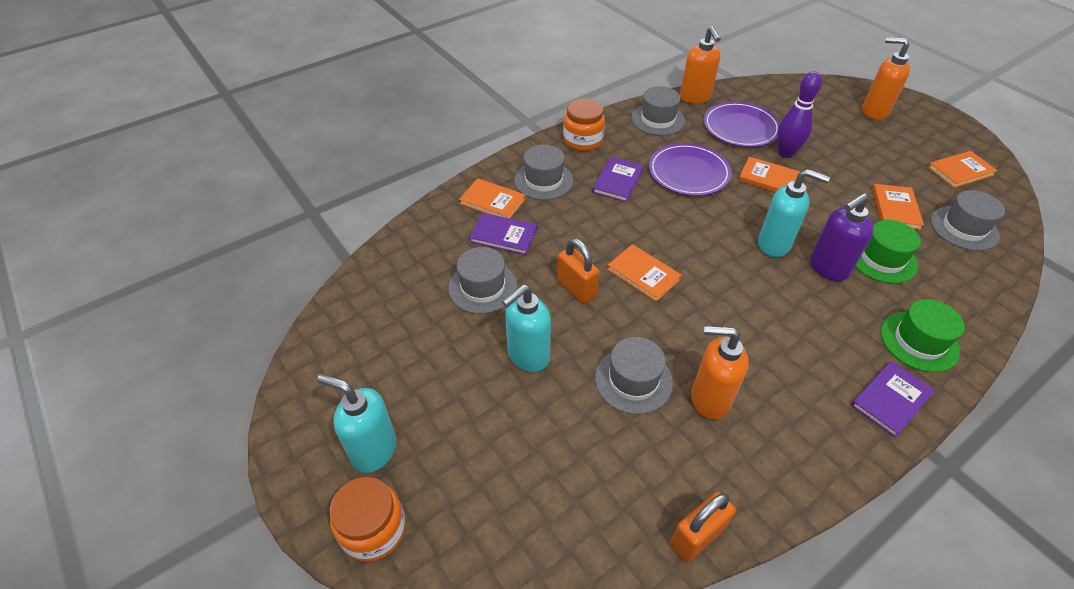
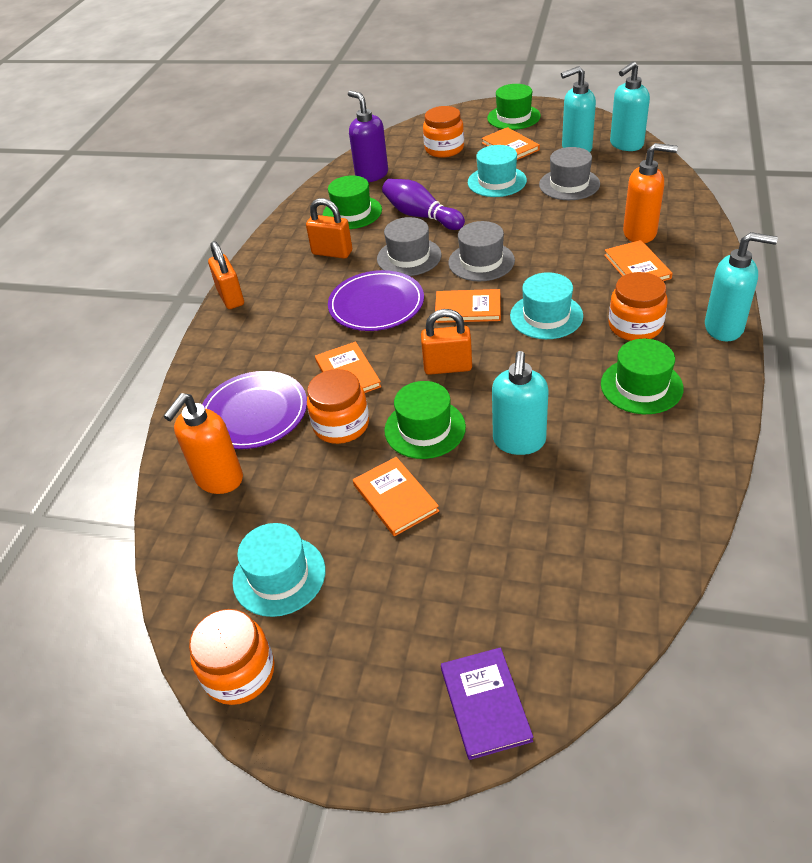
green hat: [855,220,921,284] [880,299,965,372] = 2 -> [322,175,382,229] [384,381,466,459] [487,84,541,130] [601,339,684,414] = 4
grey hat: [448,247,517,314] [514,145,573,200] [595,337,673,414] [631,86,685,136] [930,190,1005,251] = 5 -> [377,217,442,276] [448,221,515,281] [539,147,600,200] = 3
orange jar: [330,477,406,562] [563,98,605,151] = 2 -> [189,609,274,705] [307,369,369,444] [423,106,464,158] [608,272,668,341] = 4
orange padlock: [557,238,599,304] [670,492,736,562] = 2 -> [208,241,244,309] [306,198,352,259] [421,309,472,375] = 3
orange soap dispenser: [680,26,721,104] [691,326,749,420] [862,37,910,120] = 3 -> [163,393,243,494] [623,143,678,243] = 2
purple book: [469,213,537,255] [592,157,644,202] [851,361,935,438] = 3 -> [441,647,533,760] = 1
turquoise hat: none = 0 -> [232,523,326,617] [468,145,527,197] [510,272,583,339] = 3
turquoise soap dispenser: [317,374,397,473] [502,284,551,372] [758,169,830,257] = 3 -> [492,351,549,455] [561,66,596,152] [610,61,650,151] [705,232,778,341] = 4

